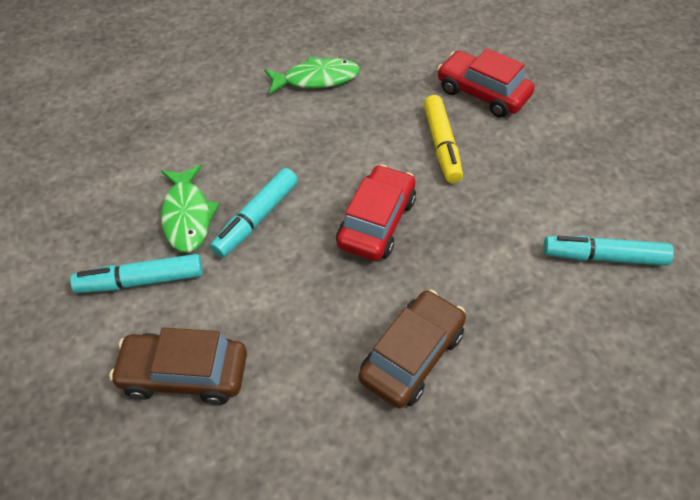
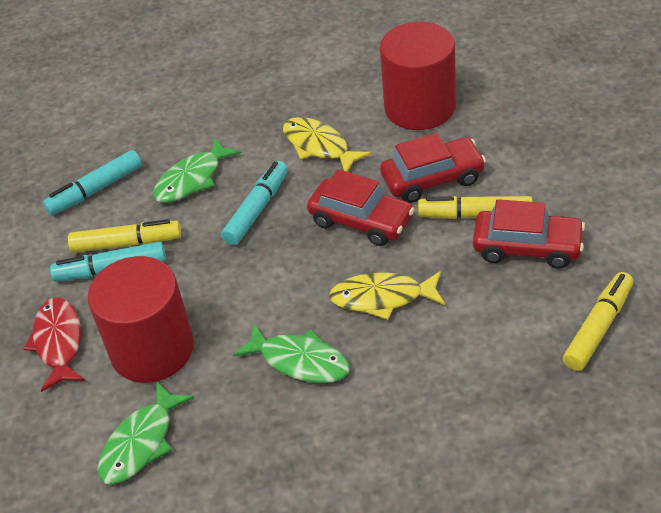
brown car: [109,327,247,405] [358,290,466,408] = 2 -> none = 0
green fish: [161,165,219,253] [264,56,360,95] = 2 -> [97,382,194,485] [153,137,242,203] [233,323,350,383] = 3
red car: [336,165,416,261] [437,48,535,118] = 2 -> [307,169,415,246] [380,133,486,203] [473,199,585,269] = 3
red cylinder: none = 0 -> [88,256,194,383] [380,22,456,130] = 2
red fish: none = 0 -> [23,298,85,392] = 1
yellow fish: none = 0 -> [283,117,371,172] [329,271,445,320] = 2
yellow marker: [423,95,463,183] = 1 -> [68,219,181,253] [418,196,533,219] [563,272,634,371] = 3

